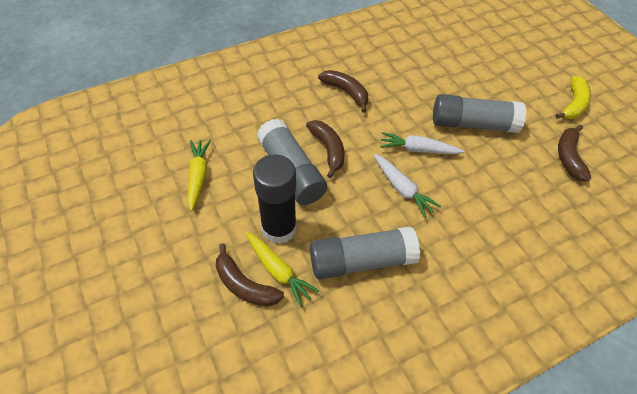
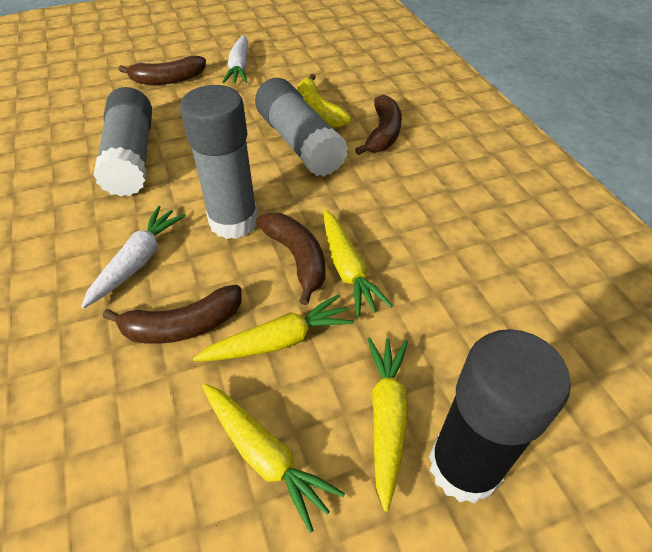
yellow carrot: [188,140,211,211] [246,232,319,307] = 2 -> [193,294,354,362] [202,384,345,533] [324,210,393,317] [367,337,408,512] = 4

